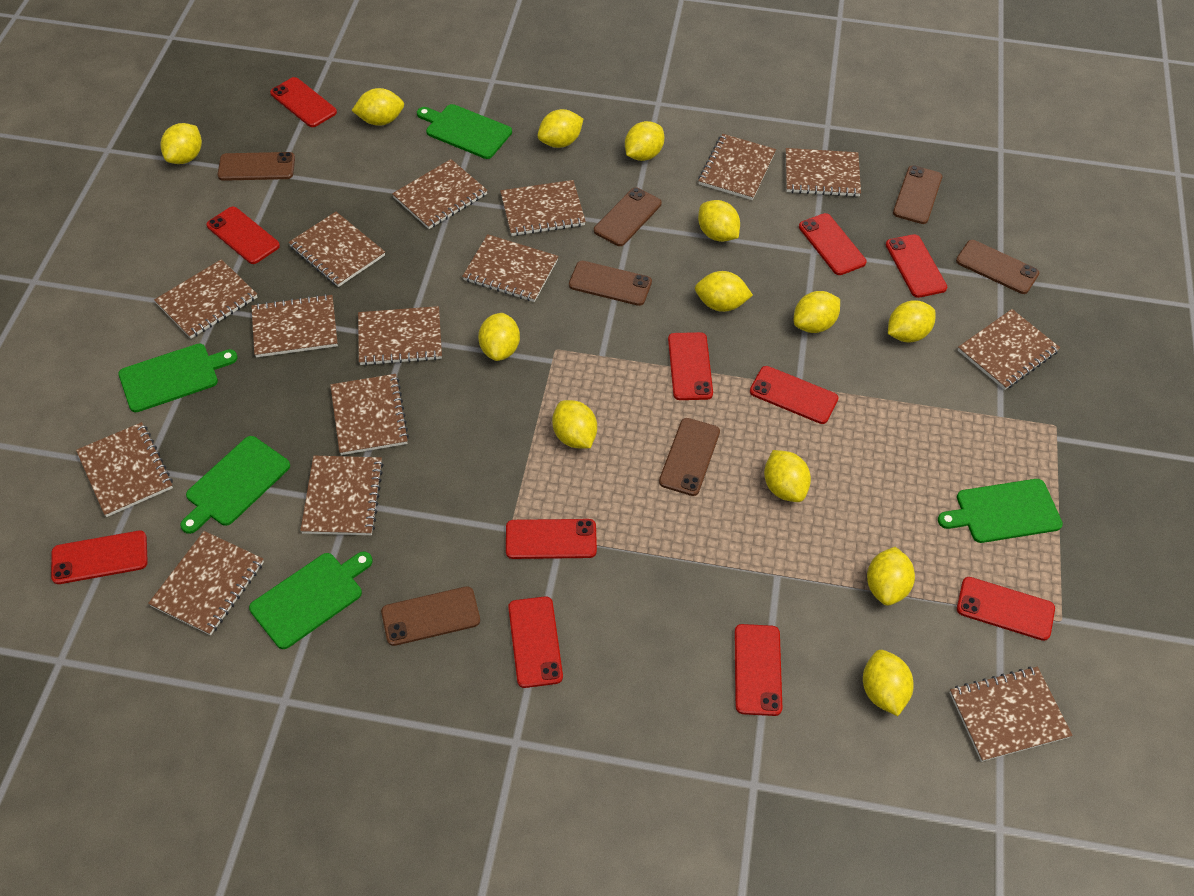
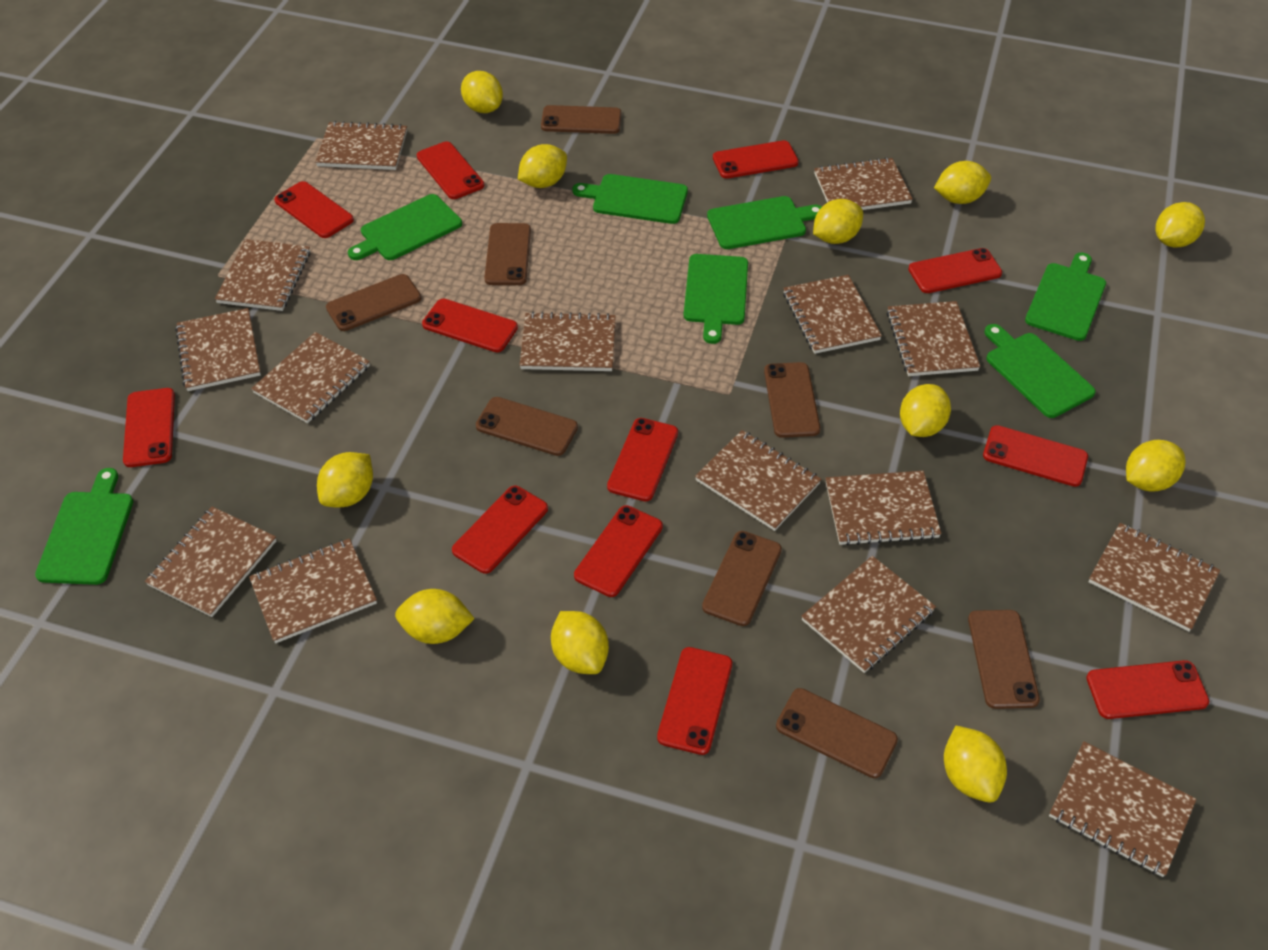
brown phone: [218,152,295,181] [381,586,480,646] [569,261,652,306] [594,188,662,246] [659,418,720,496] [893,165,942,224] [956,240,1039,294] = 7 -> [326,274,421,331] [476,397,578,456] [484,223,531,285] [541,105,621,134] [702,531,782,626] [764,362,821,438] [776,688,898,778] [968,610,1040,709] = 8
green cutting board: [118,344,238,412] [180,436,290,534] [249,551,373,649] [417,104,512,159] [938,479,1063,543] = 5 -> [35,468,133,585] [348,194,462,260] [572,174,688,224] [684,254,748,344] [707,196,822,249] [984,324,1096,418] [1025,253,1106,341] = 7
red phone: [51,531,148,584] [206,207,280,264] [270,77,337,127] [506,519,597,559] [508,596,563,688] [668,332,713,400] [735,624,782,716] [750,366,838,424] [799,213,867,275] [886,234,947,298] [957,577,1055,641] = 11 -> [123,388,175,467] [274,181,354,238] [417,141,484,199] [422,299,518,352] [452,486,548,574] [574,505,663,597] [607,418,678,501] [657,647,732,755] [713,140,799,179] [908,248,1002,293] [983,425,1088,487] [1086,660,1209,719] = 12
yellow lemon: [161,123,202,164] [351,88,404,126] [478,313,520,361] [537,109,583,148] [552,400,597,448] [625,121,665,161] [695,271,753,312] [698,200,740,242] [764,450,811,502] [794,291,840,333] [863,650,914,716] [867,547,915,606] [888,300,936,343] = 13 -> [317,452,373,508] [395,589,475,644] [461,71,503,113] [518,144,567,188] [551,611,609,674] [813,199,863,244] [900,384,951,437] [934,161,991,204] [944,725,1007,803] [1126,440,1185,492] [1155,202,1205,248] = 11

